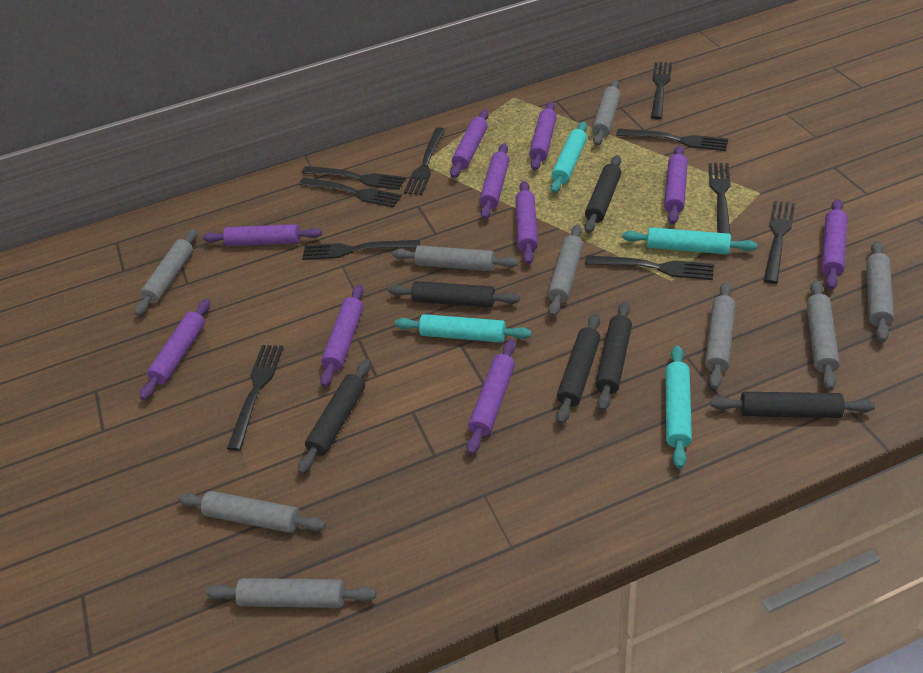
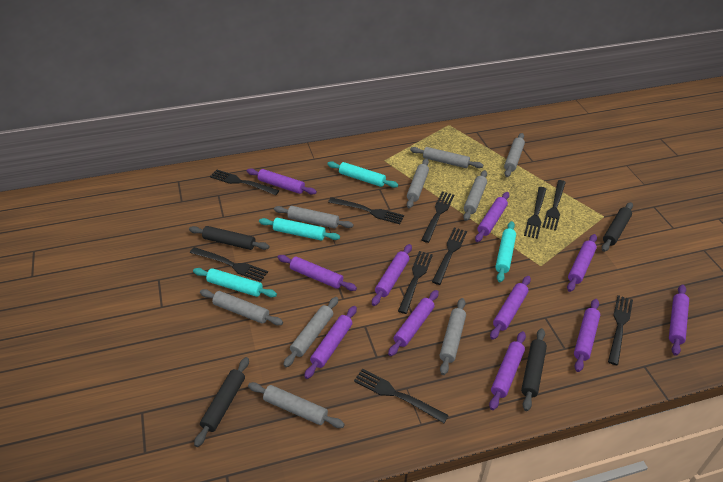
black rolling pin: [298,359,371,474] [388,281,520,308] [556,314,600,424] [584,155,621,233] [596,301,632,411] [710,392,875,418] = 6 -> [189,226,269,250] [194,357,249,447] [521,328,547,411] [601,202,633,252] = 4
purple rolling pin: [140,299,210,400] [202,224,322,246] [320,284,364,387] [450,110,489,178] [467,339,516,455] [479,143,509,219] [515,181,538,264] [529,102,557,170] [664,145,688,224] [821,199,848,290] = 10 -> [247,168,317,195] [277,255,357,291] [304,306,357,379] [372,244,412,306] [388,290,439,356] [475,192,509,242] [489,331,526,410] [490,276,531,340] [567,234,597,292] [574,299,600,372] [669,285,689,356] = 11

